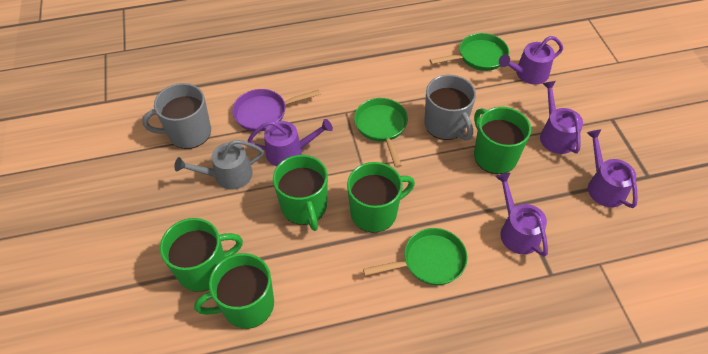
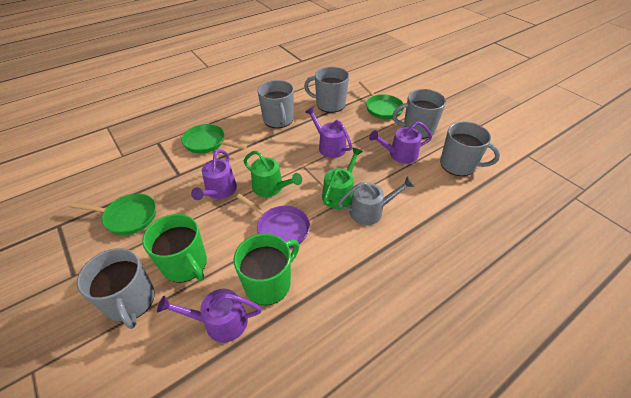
green mug: [160,218,243,292] [194,253,274,329] [273,155,328,231] [347,162,415,233] [474,107,531,174] = 5 -> [142,214,207,283] [233,234,300,305] = 2
green watering can: none = 0 -> [244,151,302,197] [322,147,363,209] = 2
grey mug: [142,83,211,149] [425,75,476,141] = 2 -> [77,248,155,329] [257,80,294,128] [304,67,349,113] [392,89,446,139] [440,122,500,176] = 5
purple watering can: [247,119,333,166] [496,173,548,257] [499,36,563,85] [540,81,583,154] [587,130,638,208] = 5 -> [157,289,262,343] [191,149,237,200] [305,107,352,158] [369,121,432,163] = 4

